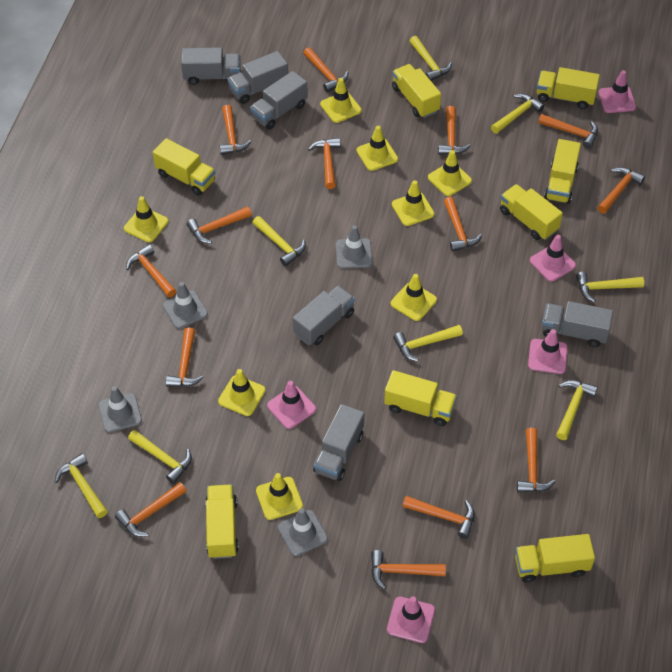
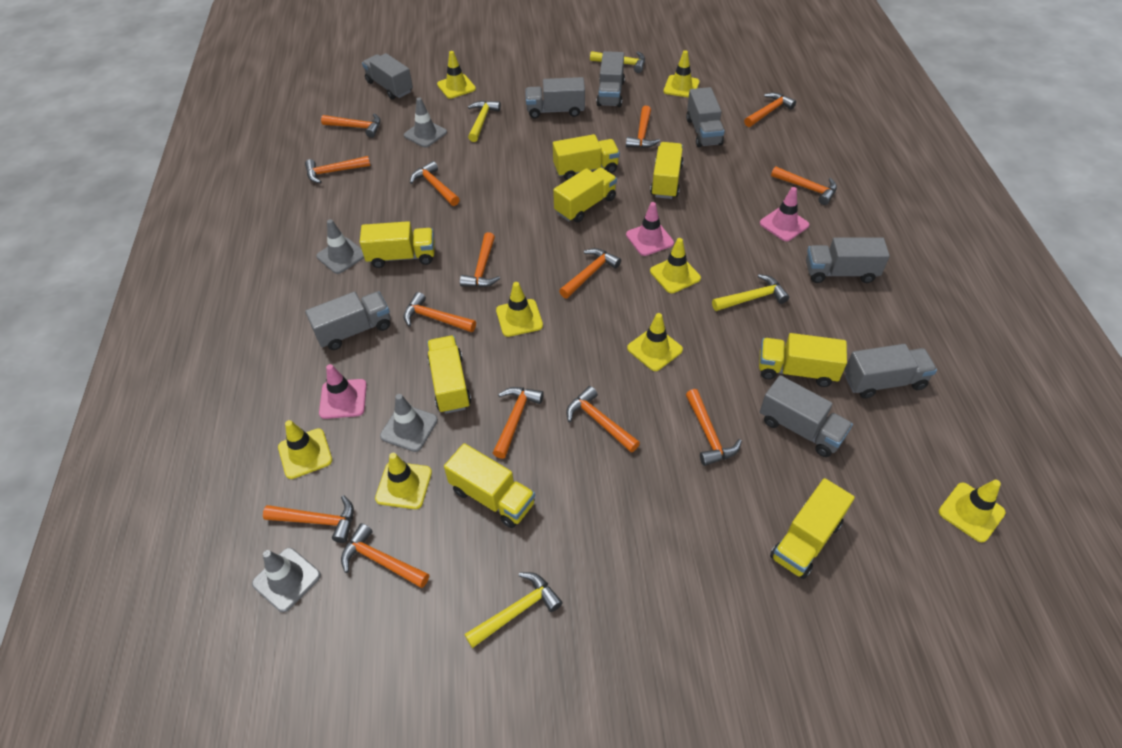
grey truck: [181,48,241,85] [227,51,288,104] [250,71,308,130] [293,286,355,345] [313,404,364,481] [542,301,613,347] = 6 -> [305,292,390,350] [362,53,413,100] [526,77,585,119] [596,51,625,107] [686,87,725,148] [760,375,853,457] [806,237,890,283] [844,344,937,399] = 8
pink traffic cone: [267,381,316,429] [387,596,435,643] [528,329,568,374] [530,235,576,282] [599,70,636,113] = 5 -> [319,364,367,419] [626,202,674,256] [760,187,809,241] = 3
yellow hammer: [55,453,108,518] [128,430,192,484] [253,216,306,266] [393,325,463,362] [409,36,452,81] [491,94,545,134] [556,380,598,440] [576,272,644,303] = 8 -> [464,572,563,648] [468,100,501,142] [590,51,645,73] [712,274,789,311] = 4

